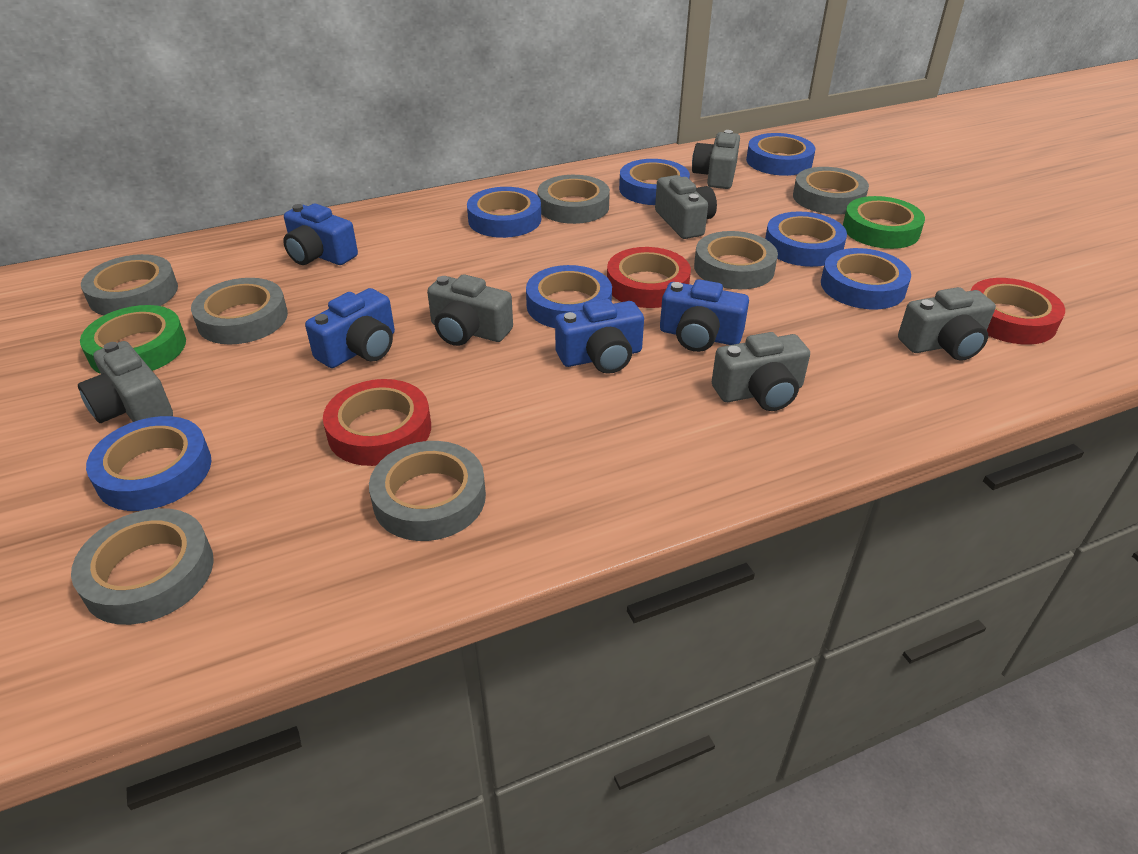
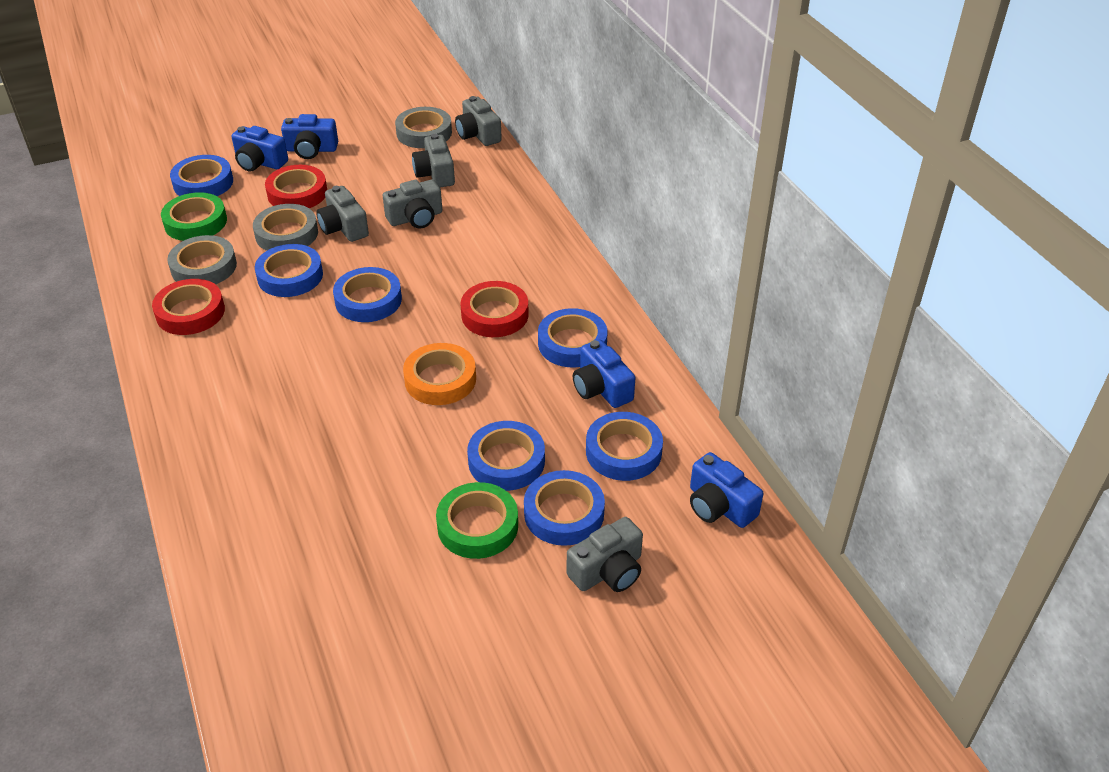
grey camera: [78,341,173,423] [427,274,513,346] [655,175,717,239] [692,130,740,189] [712,332,810,411] [898,287,996,361] = 6 -> [316,186,369,242] [383,180,442,228] [412,134,455,188] [455,96,502,146] [566,517,643,592] = 5
grey tape: [71,508,214,625] [81,254,178,315] [191,278,288,345] [369,441,486,541] [538,175,610,224] [694,231,778,289] [793,167,869,215] = 7 -> [167,235,237,284] [253,204,318,251] [395,107,452,148] = 3
orange tape: none = 0 -> [403,343,476,405] = 1

